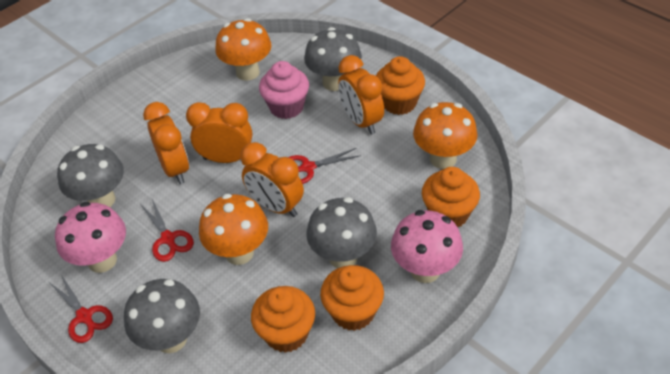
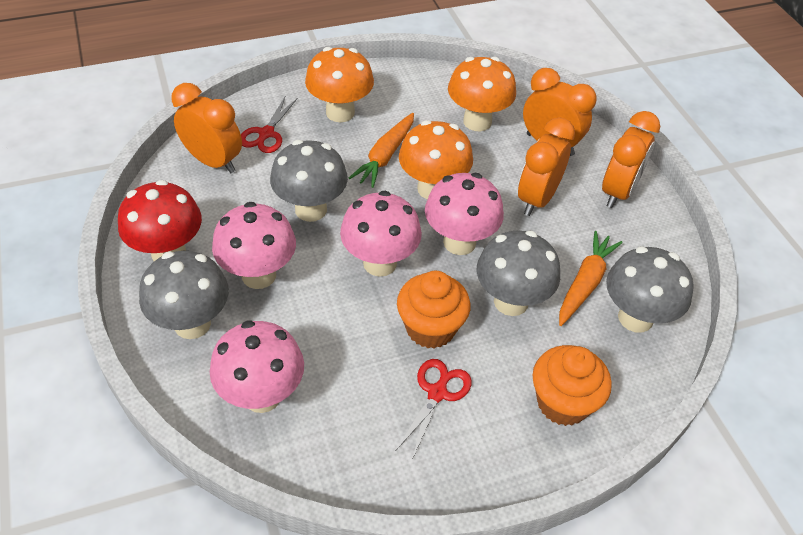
orange carrot: none = 0 -> [349,113,414,188] [559,231,623,326] = 2
orange cupcake: [251,286,315,353] [320,265,384,331] [376,56,425,115] [422,167,480,227] = 4 -> [397,271,471,349] [532,345,612,426] = 2
pink cupcake: [259,61,309,119] = 1 -> none = 0
pink mushroom: [55,202,126,273] [391,210,463,283] = 2 -> [210,320,304,413] [212,202,296,289] [340,191,422,277] [425,173,504,255] = 4
red mushroom: none = 0 -> [118,180,202,261] = 1
red scissors: [49,275,113,343] [140,199,194,262] [288,148,361,184] = 3 -> [241,97,298,153] [396,359,472,460] = 2

